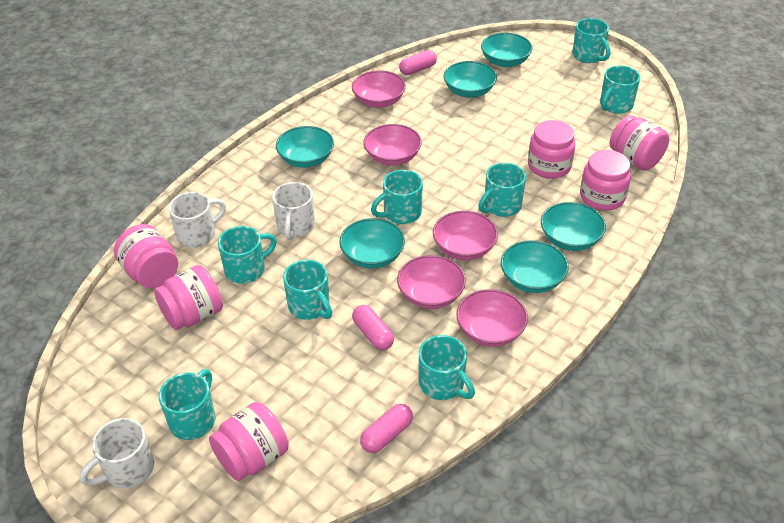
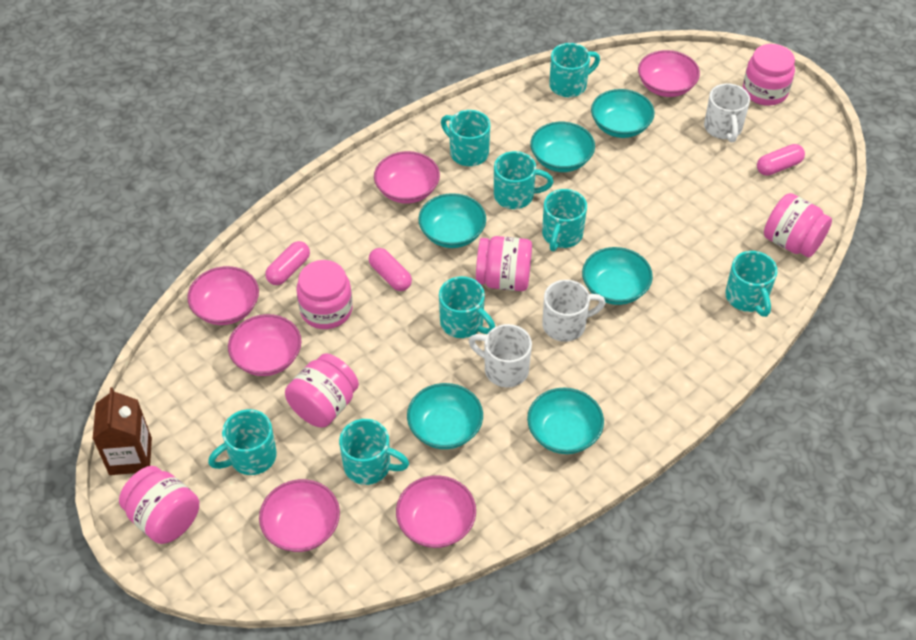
brown carton: none = 0 -> [93,387,152,475] = 1
pink bowl: [352,70,406,108] [363,124,422,166] [397,255,466,309] [433,211,498,260] [456,289,528,347] = 5 -> [187,266,259,325] [228,314,301,376] [259,479,340,552] [374,151,440,204] [396,475,476,548] [638,50,700,97] = 6

